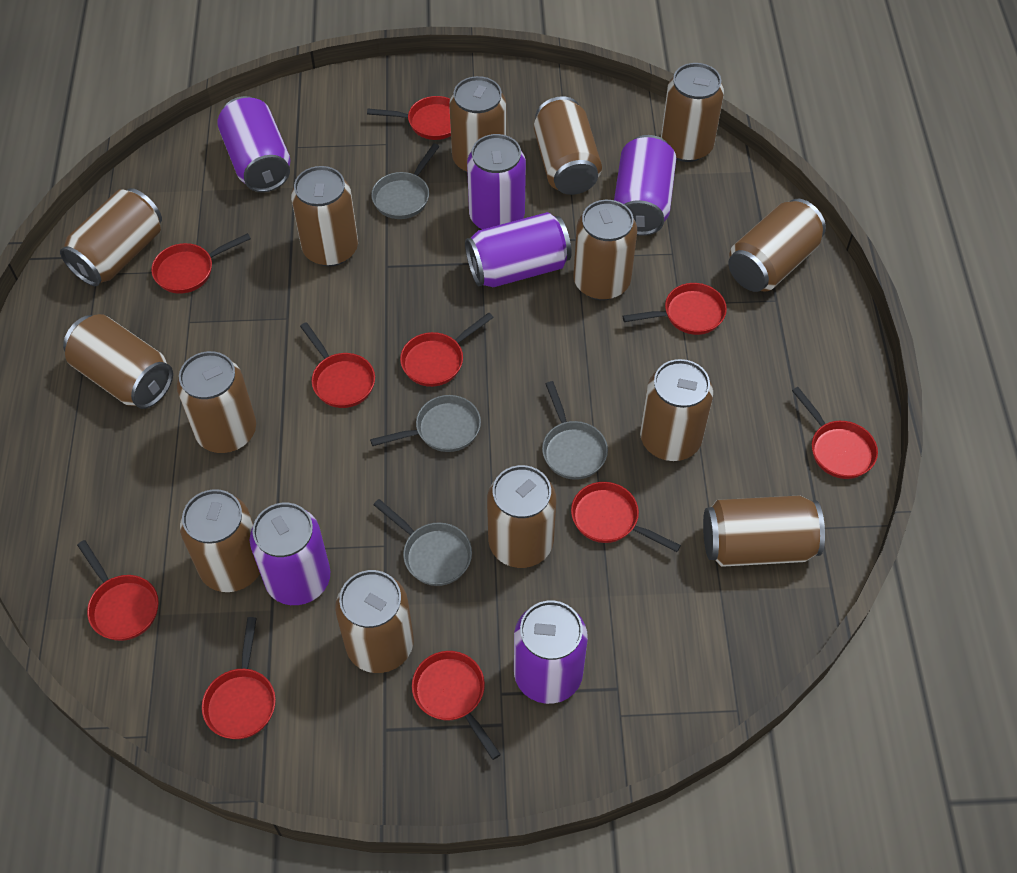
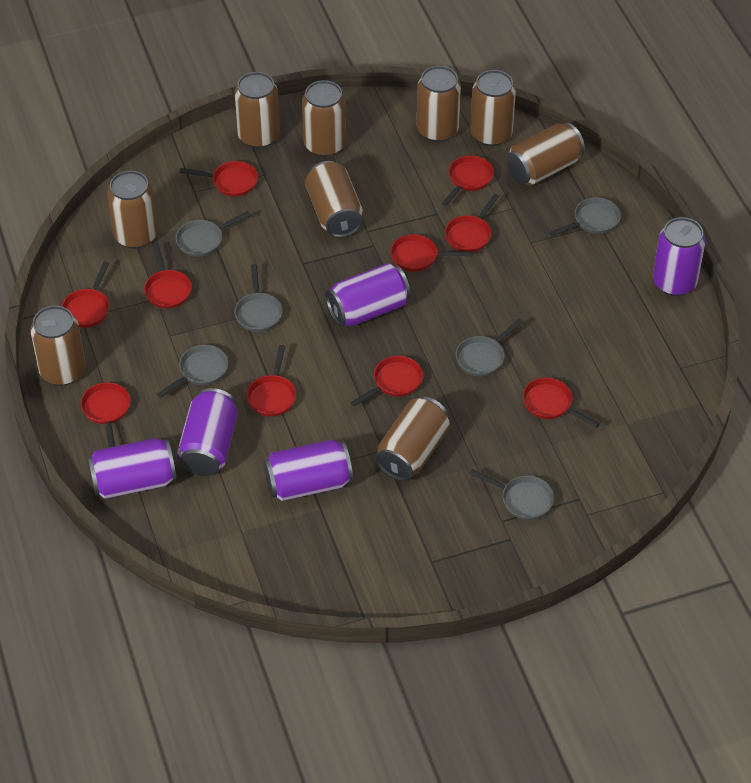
brown can: [60,188,162,286] [63,314,173,409] [177,351,256,453] [180,489,260,592] [291,166,358,266] [335,570,414,673] [449,76,506,173] [487,465,556,568] [534,96,602,195] [573,200,637,300] [640,359,713,461] [661,63,724,162] [703,495,825,567] [728,199,826,292] = 14 -> [30,306,86,386] [107,171,158,249] [234,72,280,148] [302,80,346,157] [305,161,363,238] [375,397,450,481] [417,66,461,142] [470,70,516,146] [506,123,585,186] = 9
grey pan: [370,395,481,452] [371,143,440,219] [373,499,472,586] [542,381,608,480] = 4 -> [157,345,228,398] [176,211,251,257] [235,264,282,332] [456,319,523,376] [469,469,554,520] [550,197,621,236] = 6
purple can: [217,96,290,192] [250,503,330,605] [465,212,572,287] [467,134,526,229] [514,601,588,704] [614,135,676,236] = 6 -> [88,438,177,499] [177,388,238,476] [264,440,353,501] [326,263,411,327] [653,217,706,296] = 5

